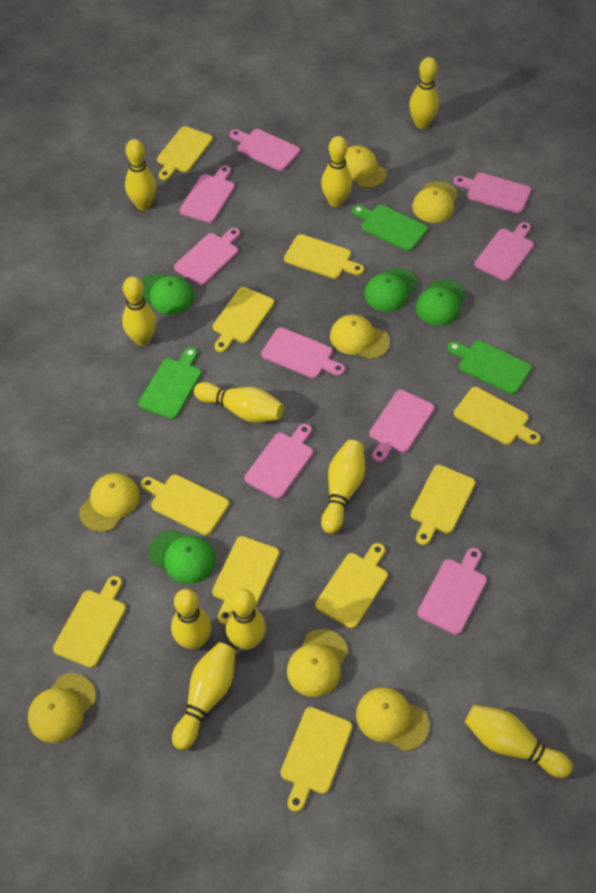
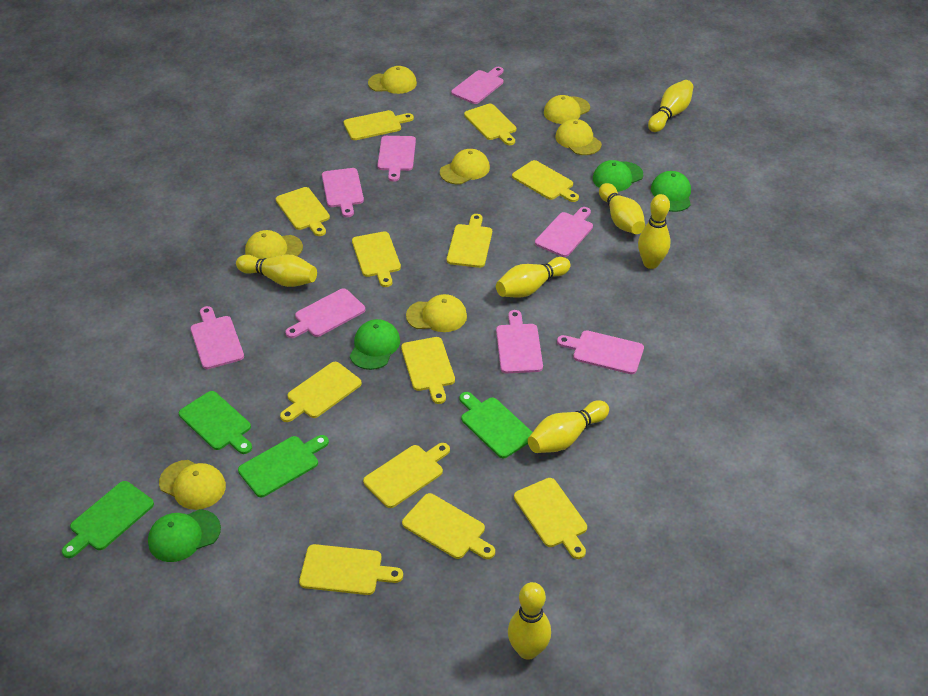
green cutting board: [138,347,201,419] [352,205,428,251] [447,341,532,395] = 3 -> [62,481,154,558] [179,391,252,454] [238,435,329,497] [459,392,532,458] = 4
pink cutting board: [174,228,240,286] [179,166,235,223] [230,129,300,171] [244,424,313,499] [261,327,345,379] [369,390,435,462] [417,548,487,635] [453,173,531,213] [474,222,534,281] = 9 -> [190,306,244,369] [285,288,366,338] [322,168,364,217] [377,136,416,182] [451,67,503,104] [496,310,543,373] [535,207,593,257] [557,330,644,374] = 8
yellow bowling pin: [122,277,157,346] [125,139,156,210] [171,589,211,650] [172,642,236,750] [194,382,284,422] [226,589,266,650] [321,136,352,207] [321,440,365,534] [409,57,439,129] [465,705,573,778] = 10 -> [236,255,317,287] [496,257,570,298] [508,582,551,660] [528,400,609,453] [599,183,645,234] [638,194,670,269] [648,80,693,132] = 7
yellow cutting board: [53,576,126,668] [141,474,229,535] [157,126,213,180] [212,536,279,625] [213,287,274,352] [281,707,352,812] [284,234,364,279] [315,543,388,628] [411,465,475,545] [454,387,541,445] = 10 -> [276,187,330,236] [280,362,362,422] [299,544,403,595] [344,110,414,140] [352,231,401,287] [363,443,450,508] [401,337,455,404] [402,493,495,559] [447,214,492,268] [464,104,516,145] [512,160,579,202] [514,478,587,559] = 12

